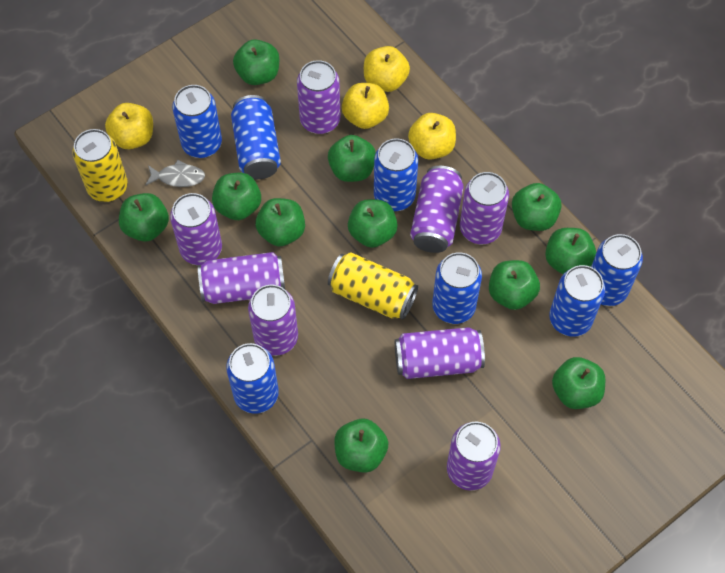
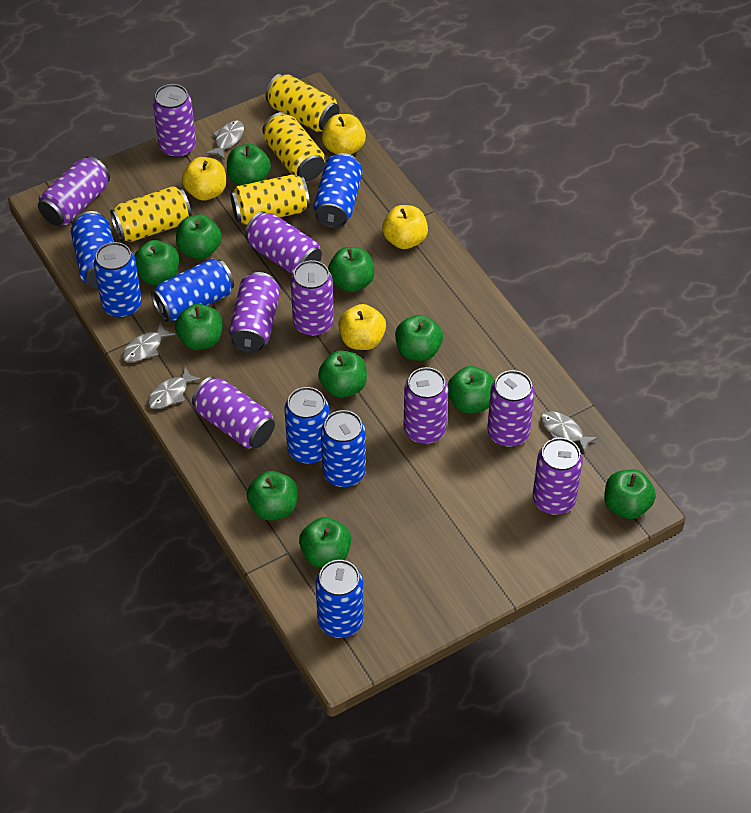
grey fish: [146,160,205,187] = 1 -> [122,322,176,362] [148,367,201,409] [206,120,244,160] [541,411,598,453] = 4
purple can: [170,193,222,265] [198,252,285,304] [248,284,298,356] [297,60,340,134] [395,327,485,379] [410,166,464,253] [447,422,501,490] [460,172,509,244] = 8 -> [38,156,110,226] [153,84,196,158] [192,376,275,448] [229,272,280,353] [245,211,322,274] [291,260,334,336] [404,367,448,444] [487,370,535,447] [533,438,583,515] = 9
yellow can: [73,129,128,202] [328,252,418,319] = 2 -> [110,186,192,242] [230,174,310,225] [262,112,325,181] [265,74,340,132] = 4

